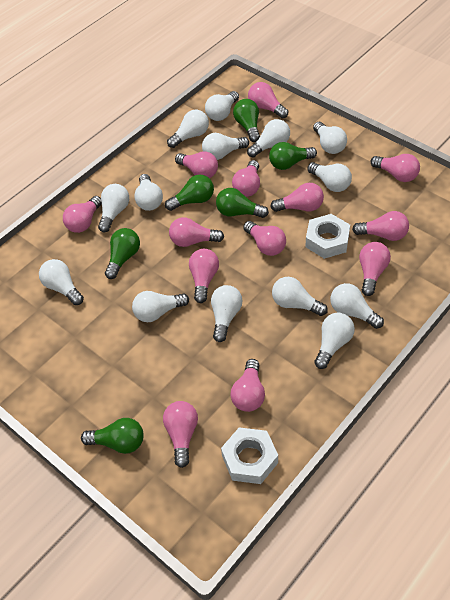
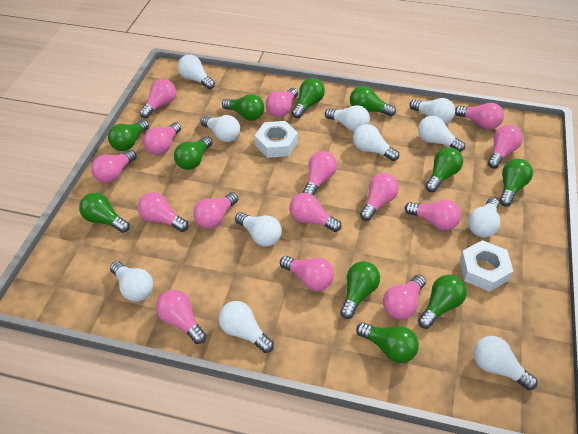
green light bulb: [81,418,144,454] [105,228,140,279] [165,174,214,211] [216,188,269,218] [233,99,260,142] [269,142,317,170] = 6 -> [79,193,130,233] [108,120,149,151] [174,136,212,170] [222,94,264,121] [292,78,325,118] [340,261,380,319] [350,86,396,116] [356,322,419,363] [418,275,467,329] [425,147,463,192] [499,159,533,206] = 11
pink light bulb: [63,196,102,233] [163,401,198,468] [169,217,224,247] [175,151,218,178] [189,249,219,303] [230,359,265,412] [232,160,260,197] [243,221,286,256] [248,82,288,119] [270,183,324,212] [352,211,409,241] [359,242,391,296] [370,154,420,182] = 13 -> [91,150,136,183] [138,192,188,232] [139,79,176,118] [144,122,181,155] [156,290,206,344] [193,192,238,229] [266,88,298,117] [280,256,334,291] [289,193,342,232] [303,151,337,196] [360,173,399,221] [383,275,426,320] [404,200,461,230] [455,103,504,129] [488,125,523,168] = 15
white light bulb: [39,259,84,305] [98,184,129,233] [132,291,189,322] [134,174,163,211] [167,110,209,148] [202,133,249,160] [205,91,239,121] [211,285,243,342] [247,119,290,157] [272,277,328,316] [307,162,352,192] [313,122,347,154] [314,313,355,369] [330,283,384,329] = 14 -> [110,261,153,302] [178,55,215,89] [200,115,240,142] [219,301,274,353] [235,212,282,247] [325,105,370,132] [353,124,399,161] [410,98,455,124] [418,116,465,152] [468,198,500,237] [474,336,538,390] = 11

